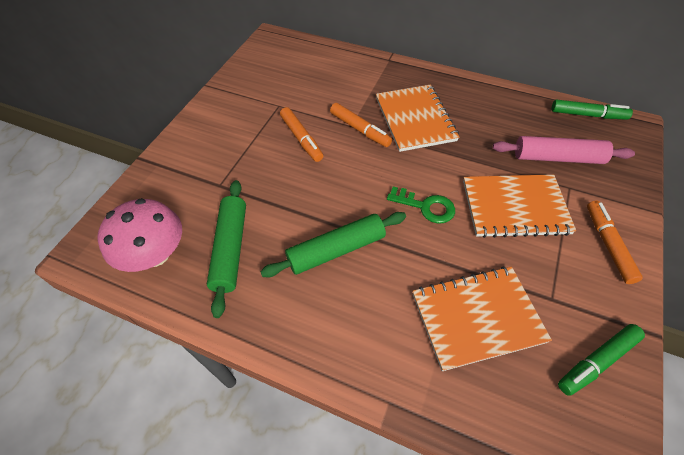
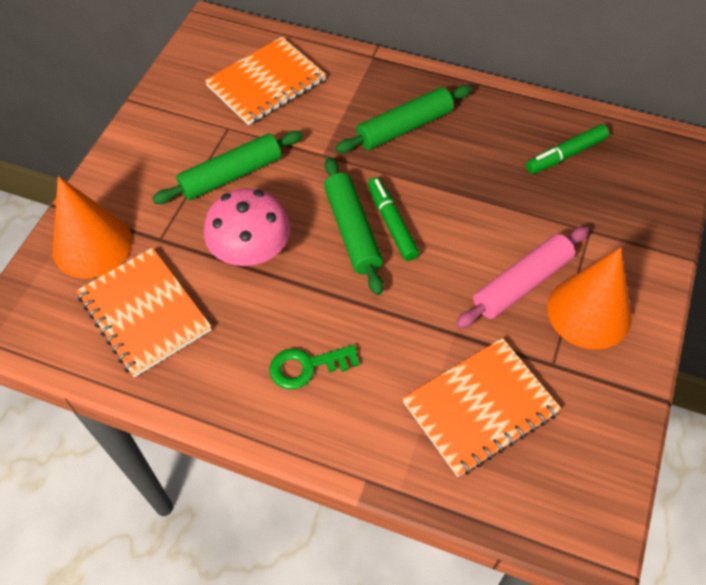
green rolling pin: [207,180,246,318] [260,212,406,277] = 2 -> [152,131,303,204] [324,157,383,295] [336,85,472,153] = 3
orange cone: none = 0 -> [53,176,132,278] [547,248,632,349] = 2
orange marker: [280,107,323,162] [330,103,392,147] [587,201,643,284] = 3 -> none = 0

